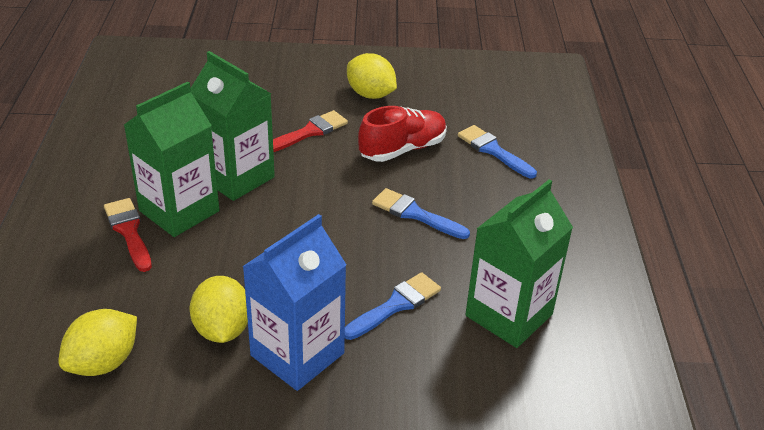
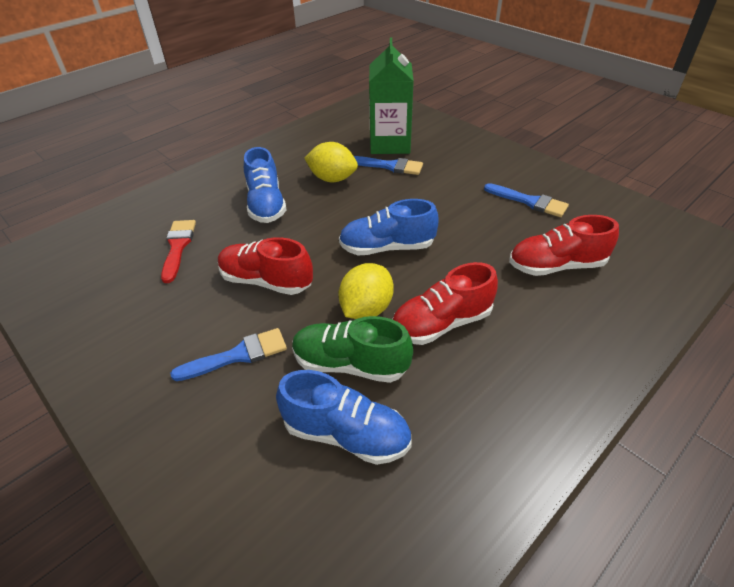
blue carton: [242,214,347,391] = 1 -> none = 0
blue shoe: none = 0 -> [244,147,286,223] [276,370,412,465] [339,199,439,255] = 3
green carton: [124,82,219,237] [191,51,275,201] [465,179,573,348] = 3 -> [369,38,414,154] = 1
green shoe: none = 0 -> [292,316,413,383] = 1
red brush: [104,198,152,272] [273,110,348,152] = 2 -> [161,220,196,283] = 1
red shoe: [358,106,447,162] = 1 -> [218,237,313,295] [392,262,498,345] [509,215,619,276] = 3
yellow lemon: [59,309,137,376] [189,276,248,343] [347,53,397,99] = 3 -> [304,142,358,182] [338,263,394,319] = 2

